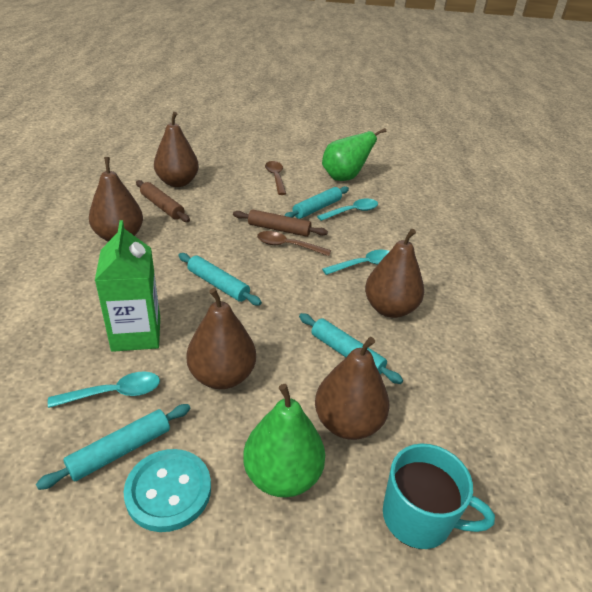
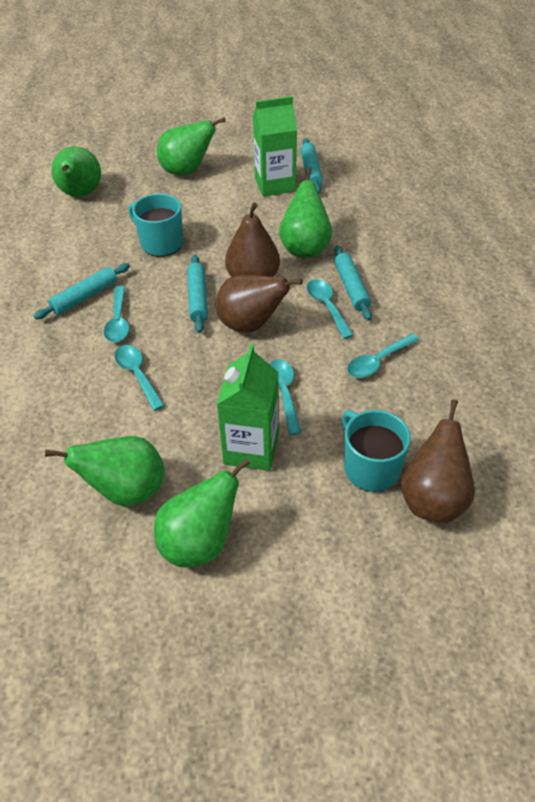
brown pear: [89,157,143,242] [154,112,199,187] [186,288,256,389] [315,337,390,440] [365,229,424,318] = 5 -> [216,275,303,333] [225,202,280,277] [401,400,475,523] = 3
brown rolling pin: [136,180,190,222] [233,210,328,237] = 2 -> none = 0
brown spoon: [257,231,331,256] [265,161,286,195] = 2 -> none = 0
green carton: [95,220,160,352] = 1 -> [216,344,279,471] [253,96,297,197] = 2
green pear: [243,384,325,497] [322,128,386,181] = 2 -> [45,436,165,507] [51,146,101,197] [154,458,250,568] [157,118,225,175] [279,167,332,258] = 5
turquoise button: [124,449,211,532] = 1 -> none = 0
turquoise mug: [383,444,495,549] = 1 -> [128,194,183,257] [342,410,411,492] = 2
turquoise spoon: [48,371,160,408] [317,199,378,221] [322,250,390,275] = 3 -> [104,285,129,342] [114,345,165,411] [270,360,301,435] [307,279,354,339] [347,333,419,378] = 5

